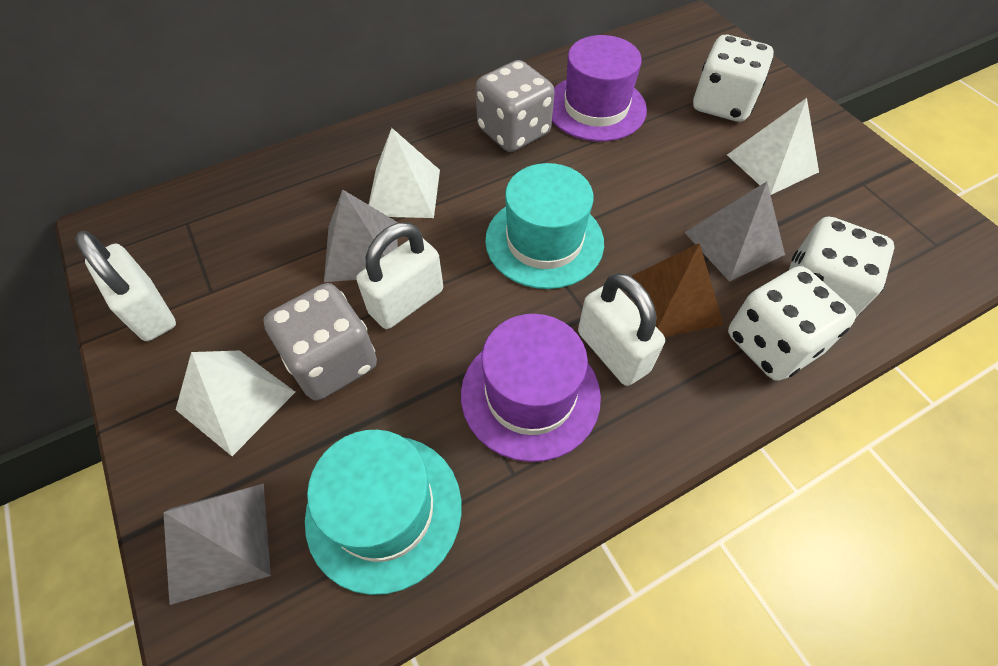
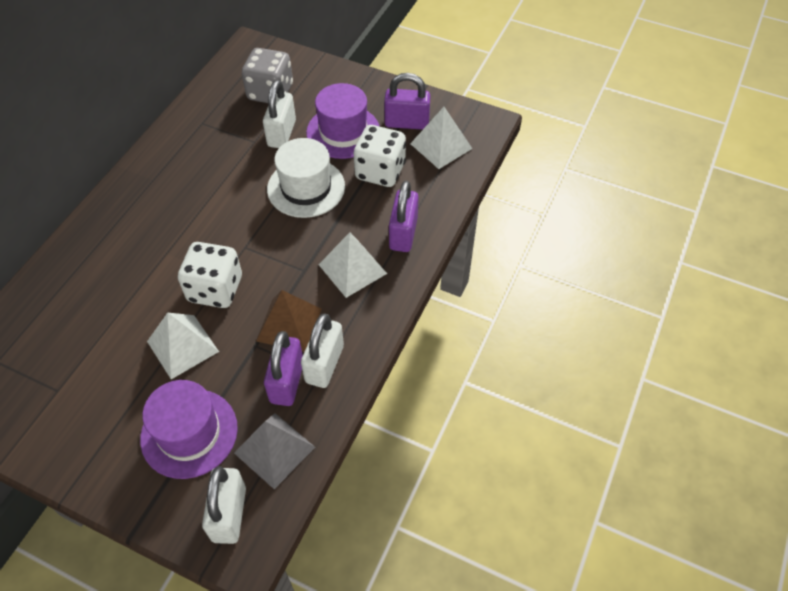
grey dice: [263,283,377,401] [476,60,555,152] = 2 -> [242,48,293,103] = 1
grey pyramid: [163,484,271,605] [324,189,398,282] [684,181,785,282] = 3 -> [234,413,315,489] = 1
purple padlock: none = 0 -> [264,331,303,406] [384,73,430,130] [389,181,419,252] = 3
turquoise hat: [305,430,462,595] [485,163,604,289] = 2 -> none = 0
white dice: [693,35,774,122] [728,266,856,381] [789,217,895,317] = 3 -> [178,242,242,308] [354,125,406,187] = 2
white hat: none = 0 -> [267,138,345,218] = 1

